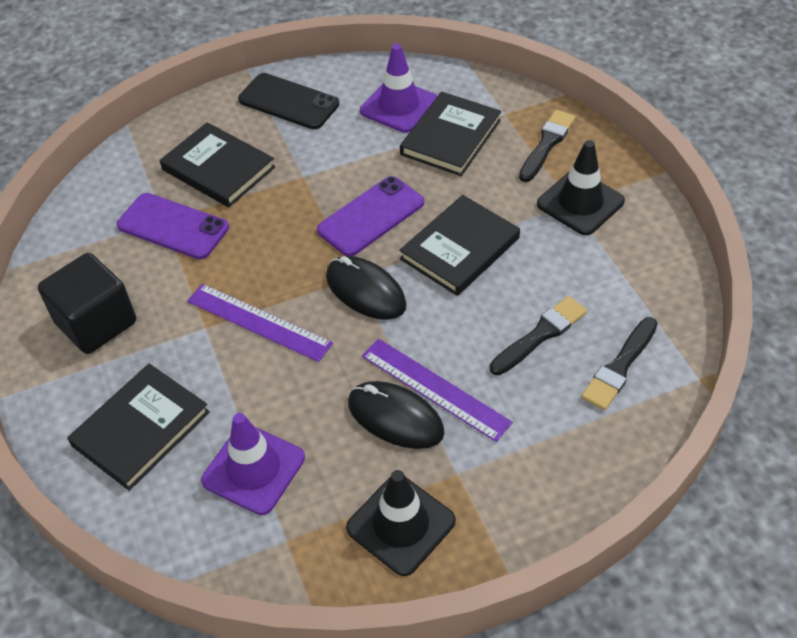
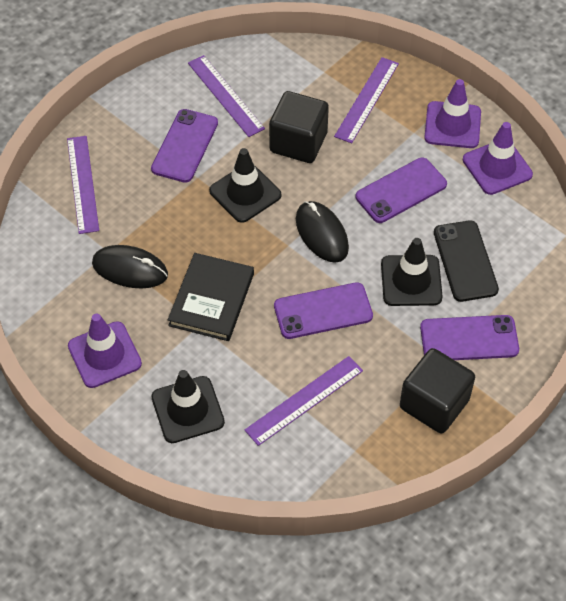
black book: [67,364,210,491] [160,122,275,207] [399,195,520,296] [400,92,501,176] = 4 -> [168,253,254,341] = 1
black brush: [490,296,587,375] [519,110,576,182] [581,317,658,410] = 3 -> none = 0
black cube: [38,253,136,354] = 1 -> [269,91,329,163] [400,348,475,434] = 2
black traffic cone: [346,470,456,576] [537,140,625,235] = 2 -> [151,370,225,443] [209,148,281,223] [381,238,443,306] = 3
purple phone: [117,193,229,259] [317,176,424,256] = 2 -> [151,109,218,183] [274,282,373,339] [355,158,447,223] [420,315,519,360] = 4
purple ruler: [187,284,333,362] [362,339,513,442] = 2 -> [67,136,99,234] [188,55,265,137] [245,356,363,446] [334,57,399,143] = 4
purple traffic cone: [201,413,305,515] [360,44,437,133] = 2 -> [68,314,142,388] [424,79,481,148] [463,122,533,195] = 3

